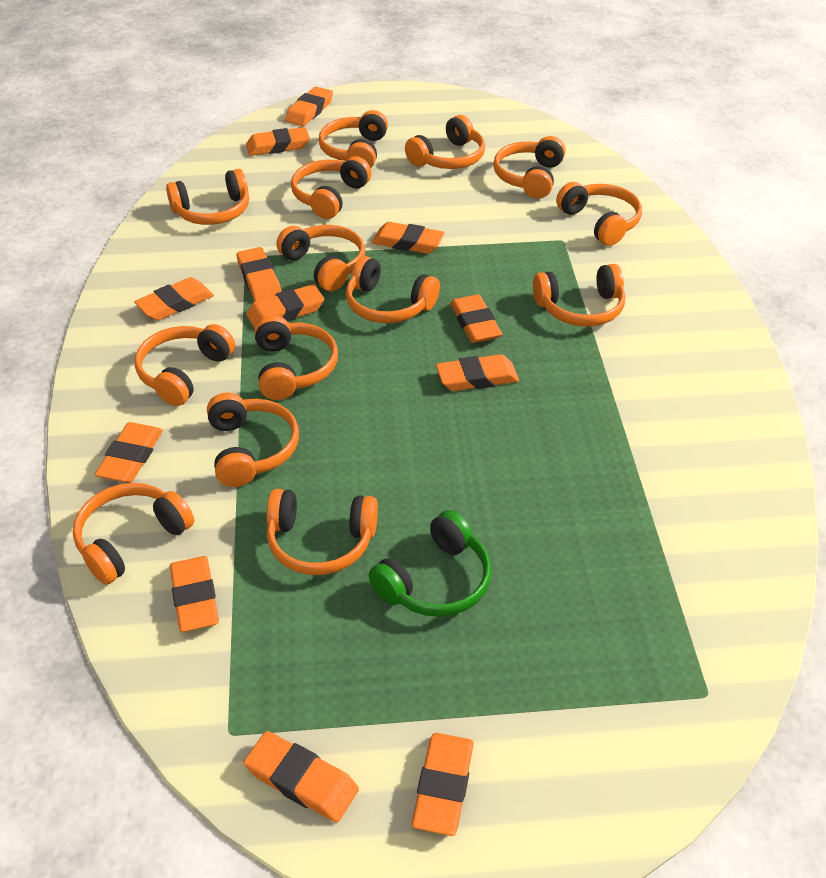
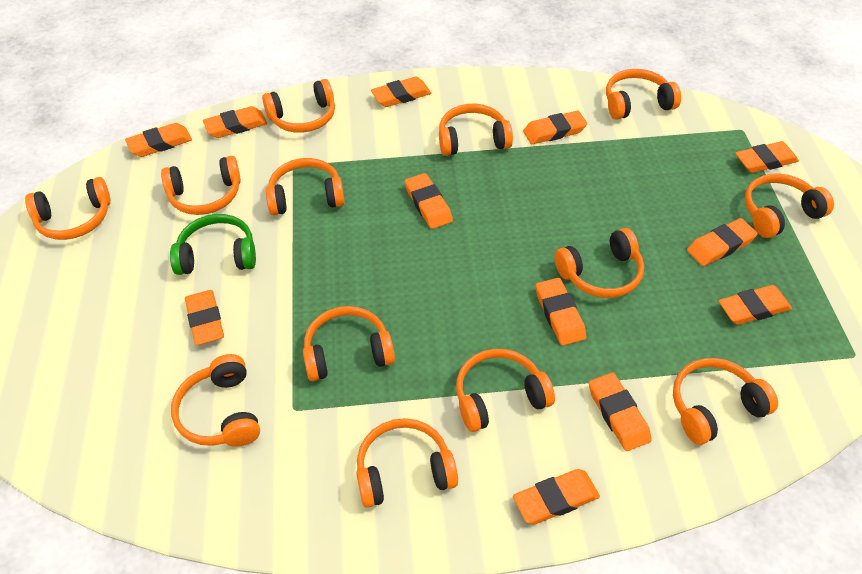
orange headphones: [73,483,194,585] [135,324,235,406] [166,169,249,225] [207,392,299,487] [255,315,338,400] [267,489,378,575] [276,225,365,291] [291,156,372,219] [318,110,388,168] [346,256,440,323] [405,115,485,169] [493,136,565,199] [533,264,625,327] [556,182,642,246] = 14 -> [25,177,111,240] [161,156,241,215] [171,354,260,447] [262,79,335,133] [266,158,345,215] [303,306,395,381] [356,418,458,508] [439,104,513,156] [456,349,555,432] [554,228,644,298] [606,69,681,120] [673,358,778,445] [745,173,834,238] = 13

